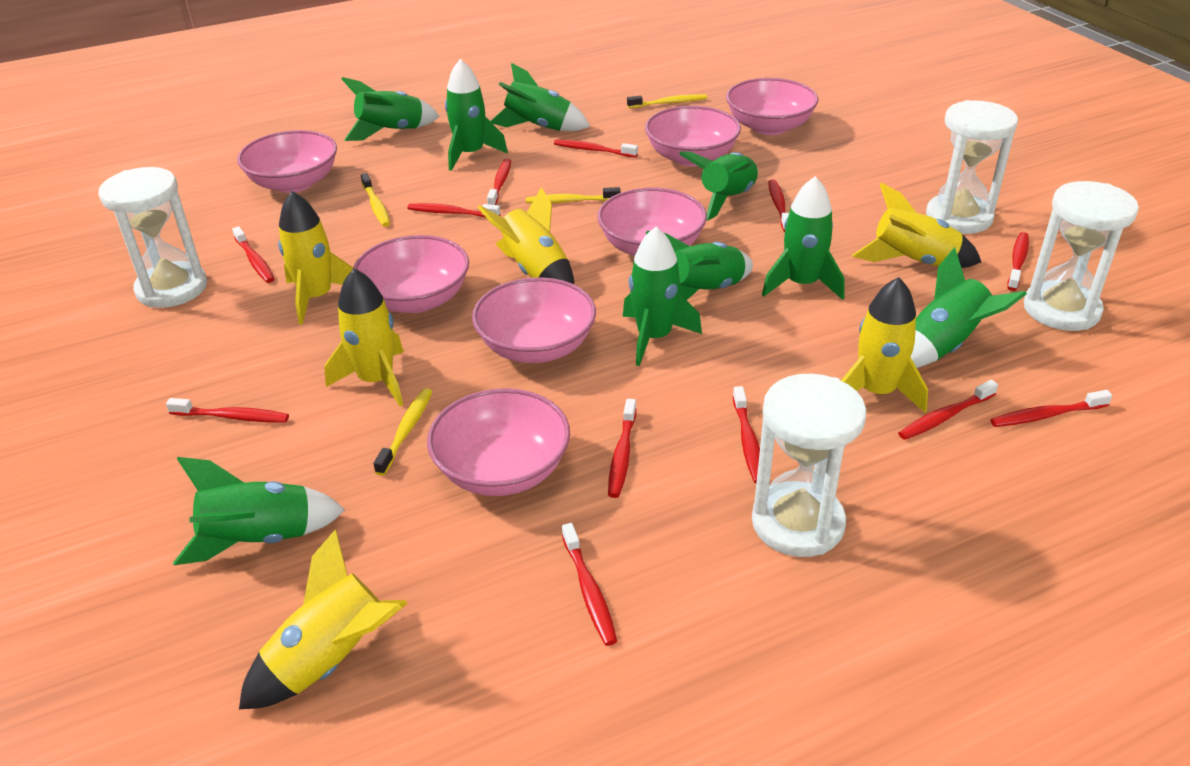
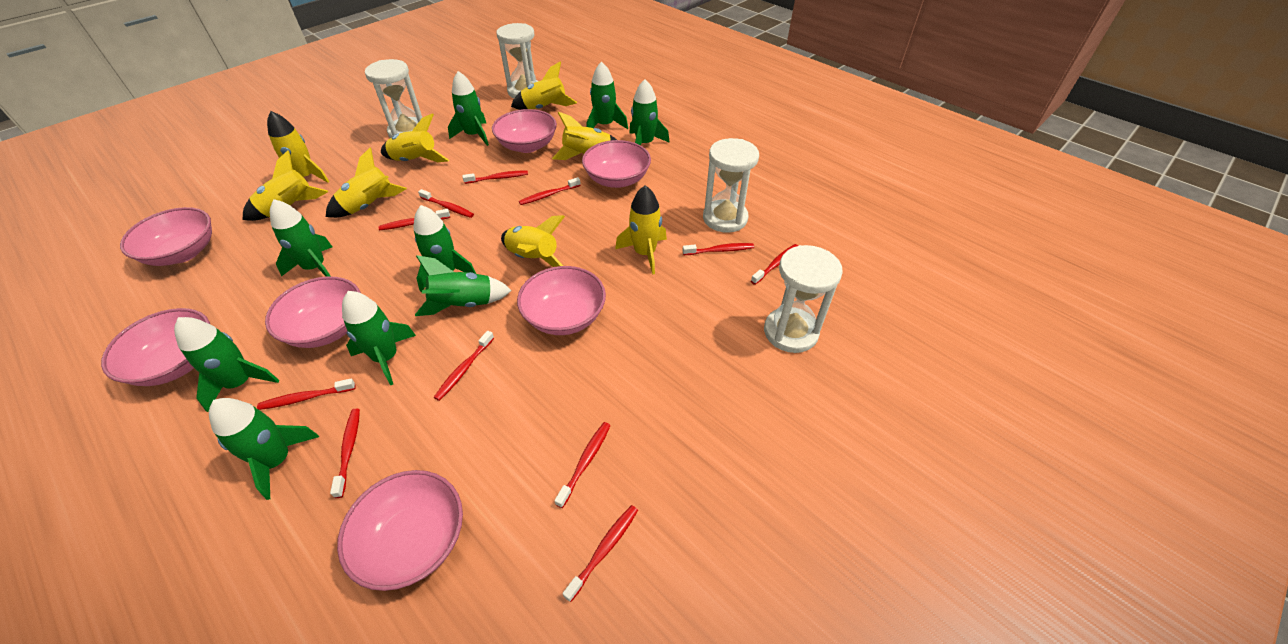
red toothbrush: [166,398,289,422] [232,226,275,283] [407,203,500,218] [487,159,511,205] [554,140,638,158] [562,523,617,646] [608,399,636,498] [733,386,760,483] [768,179,789,232] [898,380,998,440] [990,390,1112,427] [1007,232,1029,291] = 12 -> [257,379,356,410] [330,409,360,498] [378,209,450,231] [418,189,474,218] [434,331,494,401] [462,170,528,184] [519,177,581,205] [554,422,611,508] [563,505,638,602] [682,243,754,255] [751,244,798,285] = 11
yellow rocket: [239,529,408,709] [278,191,353,324] [325,268,404,407] [478,187,574,284] [841,277,928,412] [852,183,981,268] = 6 -> [243,150,328,221] [267,111,329,183] [326,148,407,218] [381,114,449,162] [501,215,565,267] [511,61,577,110] [552,112,617,160] [615,185,667,275] = 8
yellow toothbrush: [361,173,390,227] [373,388,433,476] [526,187,621,203] [627,94,707,108] = 4 -> none = 0

